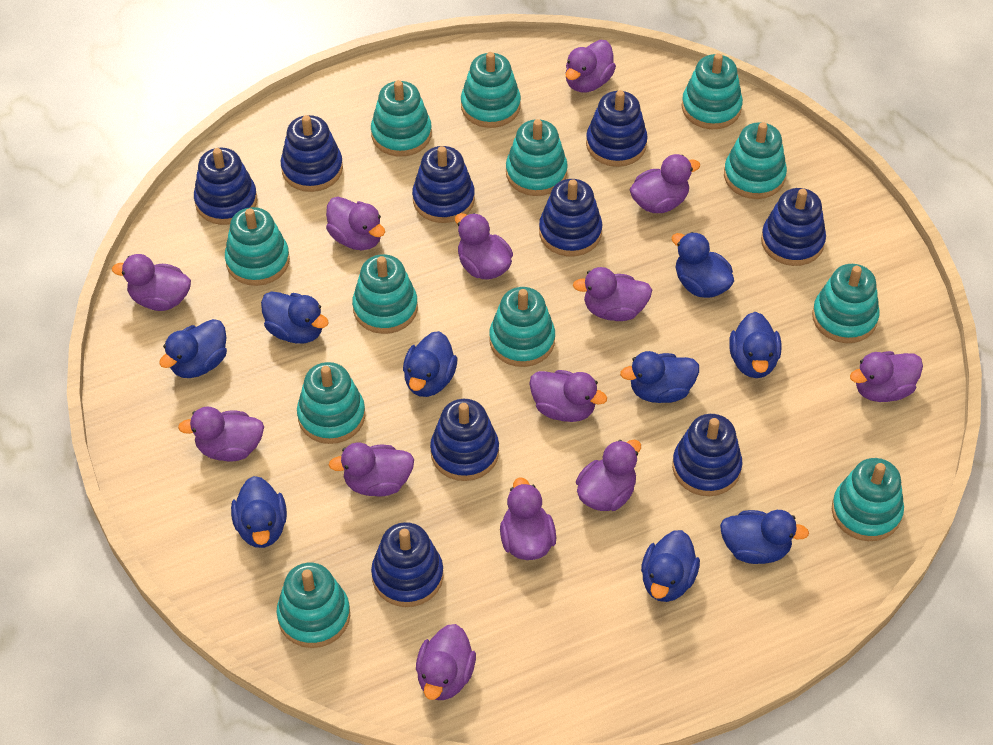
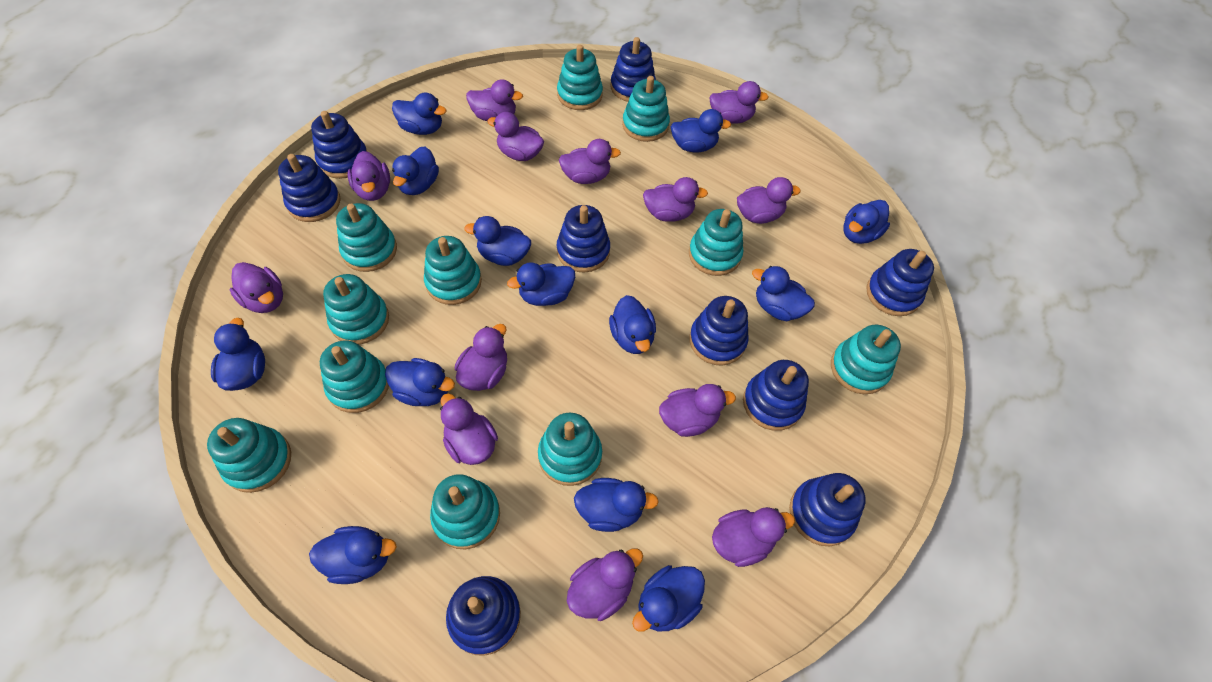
blue duck: [159,319,227,378] [231,476,287,548] [261,292,329,344] [403,331,458,397] [620,351,699,403] [641,530,700,602] [671,232,734,298] [720,510,809,564] [729,312,781,378] = 9 -> [211,318,265,391] [309,526,397,584] [385,358,455,406] [392,92,446,135] [392,146,439,195] [464,216,531,266] [507,262,575,306] [574,478,659,532] [609,295,656,354] [632,565,705,631] [671,109,731,152] [752,266,815,321] [843,200,890,244] = 13
turquoise stacking toy: [225,207,290,286] [276,563,350,648] [297,362,365,444] [352,254,418,334] [371,80,432,156] [461,52,521,128] [489,287,555,367] [506,119,568,196] [682,53,743,129] [724,122,787,199] [812,264,880,343] [832,458,904,541] = 12 -> [207,418,291,493] [320,340,389,413] [323,274,389,345] [336,203,397,272] [424,236,482,305] [430,474,500,549] [538,413,602,486] [557,45,603,110] [622,76,670,142] [689,209,743,276] [831,325,901,394] = 11

